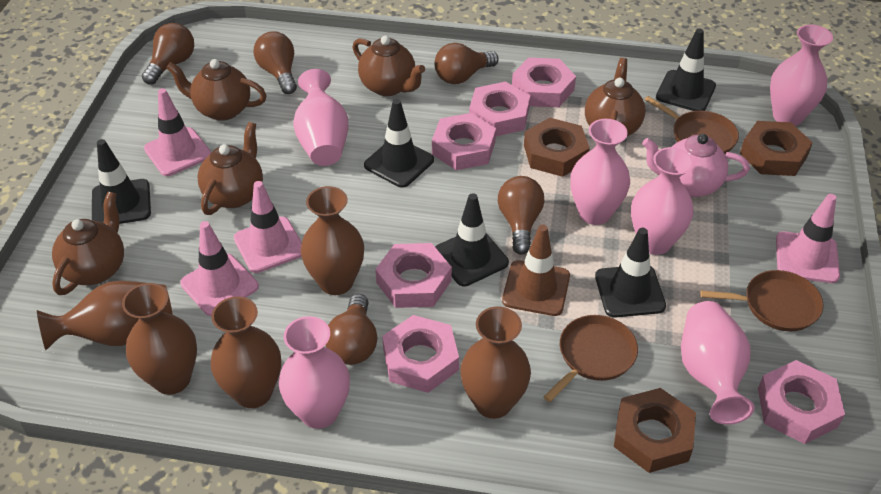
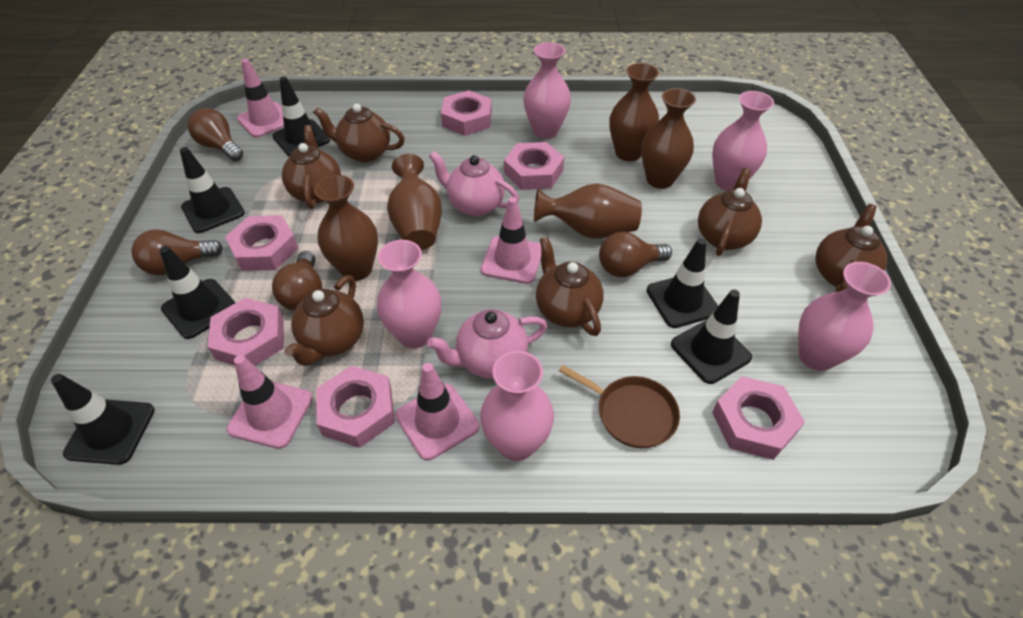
black traffic cone: [92,139,151,224] [364,99,434,188] [435,193,509,286] [595,228,666,318] [656,28,716,111] = 5 -> [51,374,155,465] [160,246,236,339] [180,147,245,233] [272,76,330,157] [647,238,718,328] [671,290,752,384] = 6
brown light bulb: [142,23,194,85] [254,31,297,94] [326,294,377,365] [434,43,499,84] [498,176,544,255] = 5 -> [132,229,223,275] [188,108,243,161] [272,251,322,311] [599,232,672,277] = 4
brown nut: [524,118,590,177] [614,388,696,473] [740,121,813,176] = 3 -> none = 0
brown pan: [544,315,638,402] [644,96,739,154] [700,270,823,331] = 3 -> [559,365,680,448] = 1
brown teapot: [52,192,124,295] [166,59,267,121] [198,122,263,215] [352,36,425,96] [585,58,645,136] = 5 -> [282,125,341,209] [285,275,364,366] [313,103,405,163] [536,237,604,336] [698,168,762,256] [815,204,887,292] = 6
brown traffic cone: [502,225,570,316] = 1 -> none = 0
pink teapot: [642,134,750,197] = 1 -> [427,309,547,379] [429,151,519,216] = 2
pink vase: [279,316,350,429] [293,69,348,166] [570,119,630,225] [631,147,694,255] [681,301,754,425] [770,25,833,126] = 6 -> [377,240,441,348] [480,351,554,461] [523,42,571,139] [712,91,774,191] [798,262,891,371] = 5

